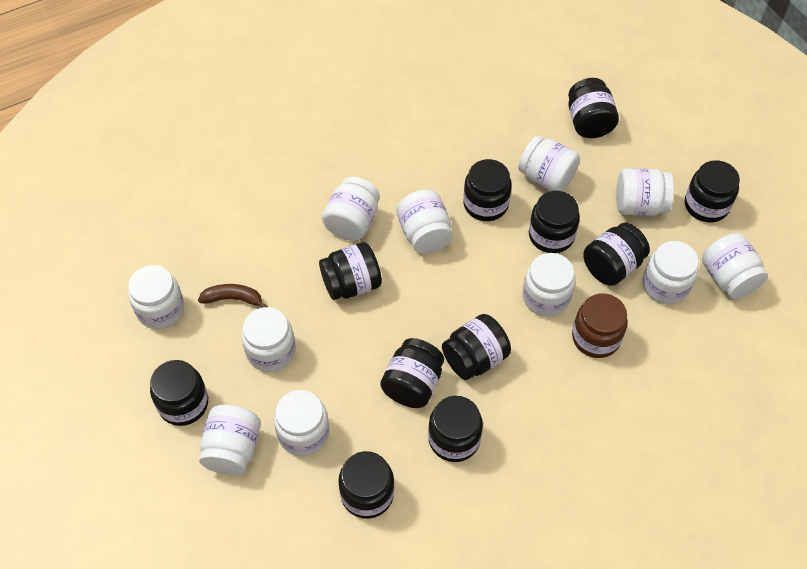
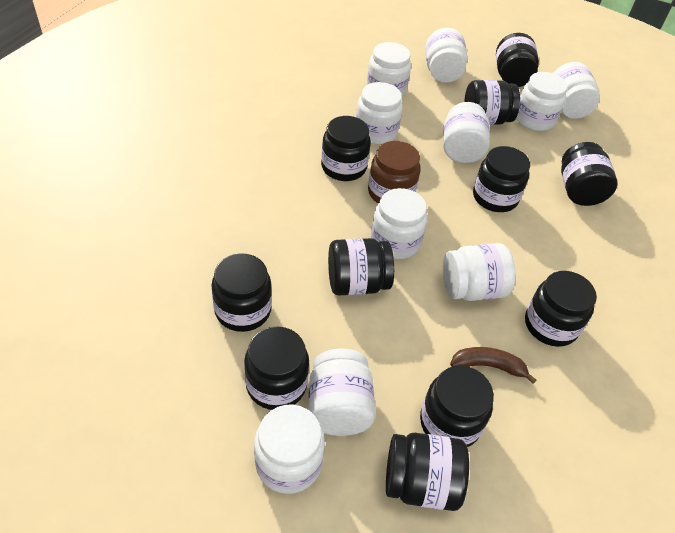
white jar: [128,265,184,329] [199,404,261,475] [241,307,296,372] [274,390,330,456] [322,177,380,241] [397,190,453,254] [518,136,580,192] [523,253,575,317] [616,168,674,216] [642,241,699,305] [702,233,768,299] = 11 -> [254,405,325,494] [308,349,375,436] [356,82,403,144] [367,42,411,97] [371,188,427,259] [425,28,467,83] [443,102,490,163] [443,243,516,301] [516,72,567,131] [553,62,600,119] = 10

